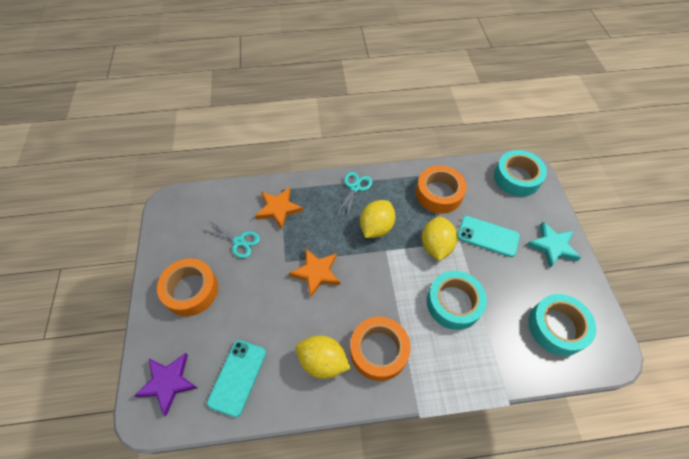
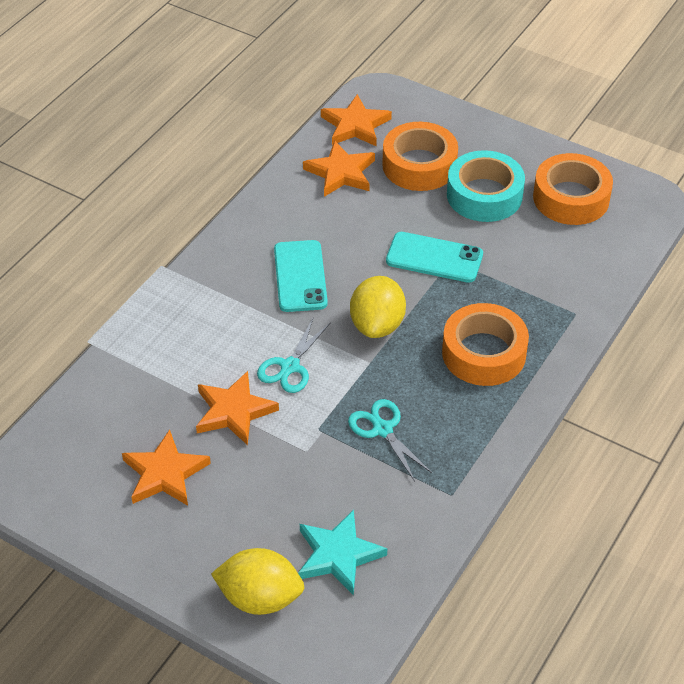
orange star: [255,187,303,229] [289,249,340,298] = 2 -> [122,429,211,506] [196,371,279,445] [303,140,375,197] [321,94,392,146] = 4
purple star: [134,353,197,416] = 1 -> none = 0
turquoise tape: [427,271,487,330] [494,150,547,197] [529,294,596,356] = 3 -> [447,150,525,222] = 1
yellow lemon: [296,335,351,379] [360,200,396,238] [422,217,458,261] = 3 -> [211,548,304,615] [350,276,406,338] = 2

